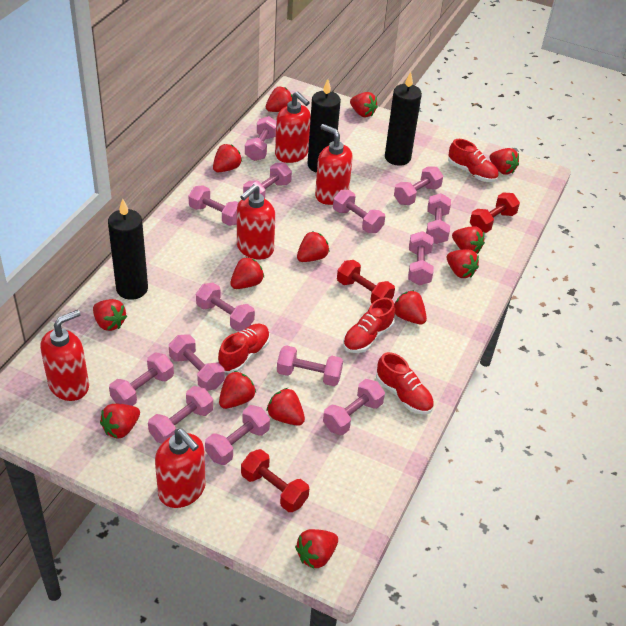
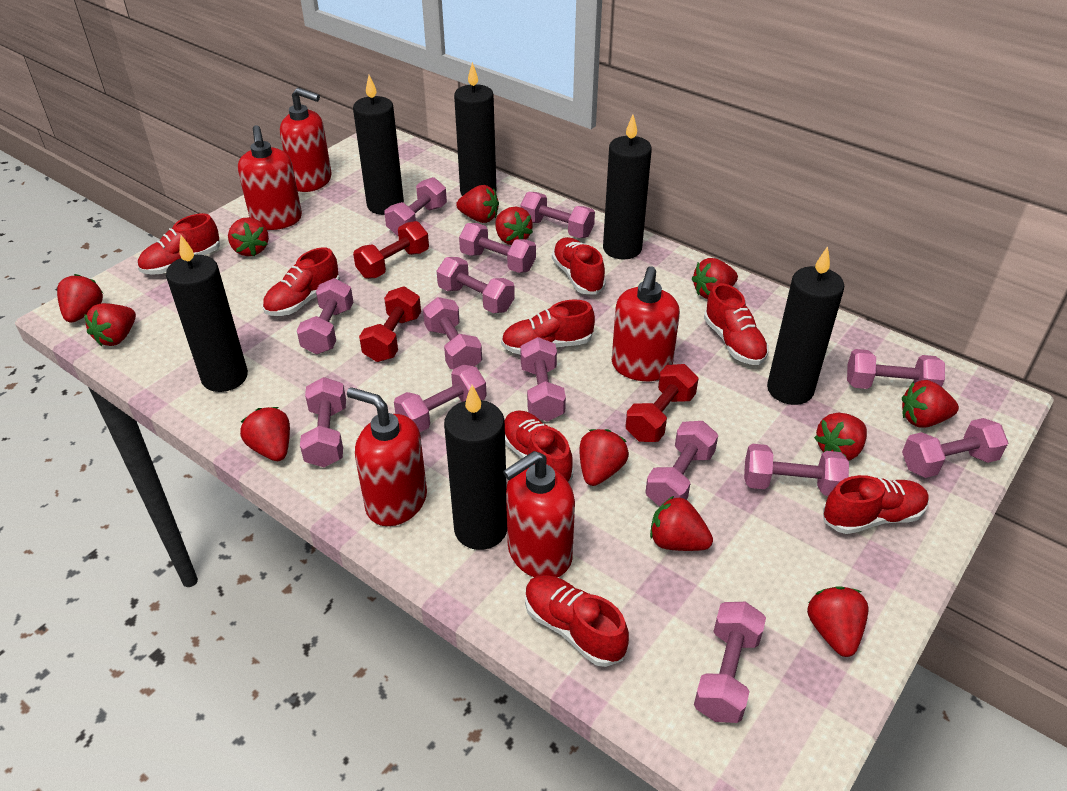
black candle: [108,199,148,300] [307,79,341,173] [385,72,422,166] = 3 -> [166,235,248,392] [353,75,404,215] [444,385,507,550] [454,62,496,196] [603,115,652,260] [767,246,844,405] = 6
red shoe: [218,324,270,373] [343,298,395,353] [376,352,434,415] [448,139,499,182] = 4 -> [138,213,220,275] [262,247,340,316] [501,299,595,355] [505,410,574,483] [525,575,629,667] [552,237,606,295] [704,283,769,365] [823,475,929,534] = 8
red strawberry: [93,299,127,331] [100,404,140,439] [213,144,242,172] [219,371,256,409] [230,257,264,289] [266,87,292,112] [266,388,305,426] [295,529,338,569] [297,231,330,262] [350,92,378,117] [394,290,427,325] [446,249,479,278] [452,226,485,254] [489,148,519,175] = 14 -> [57,274,103,323] [84,303,136,346] [228,217,269,256] [240,407,290,461] [456,185,499,223] [495,207,533,245] [579,429,629,486] [650,496,713,551] [692,258,738,299] [807,586,868,657] [814,413,867,461] [902,380,959,428] = 12

